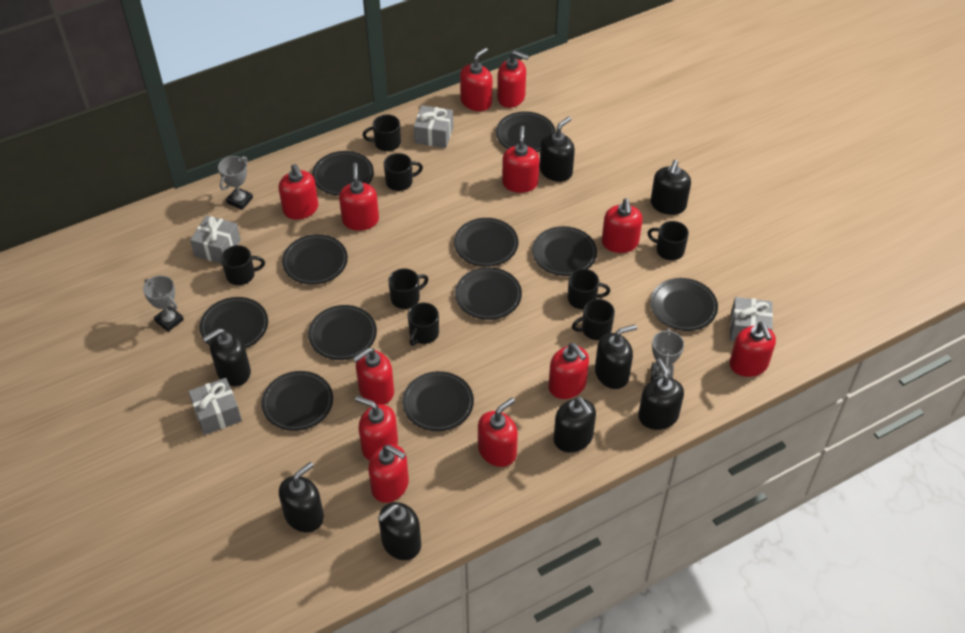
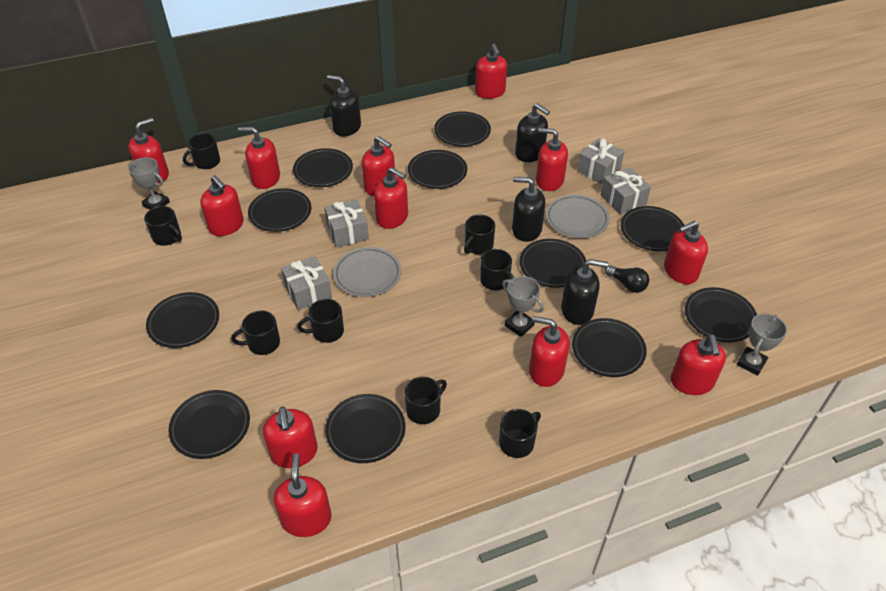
black light bulb: none = 0 -> [605,265,649,293] = 1
black soap dispenser: [203,328,251,386] [279,462,324,533] [378,502,421,560] [539,116,575,182] [553,397,596,453] [595,324,637,389] [638,359,684,430] [650,160,691,215] = 8 -> [327,75,361,136] [512,177,545,242] [515,103,550,162] [561,259,608,325] = 4
grey plate: none = 0 -> [333,247,401,297] [546,195,610,238] = 2

